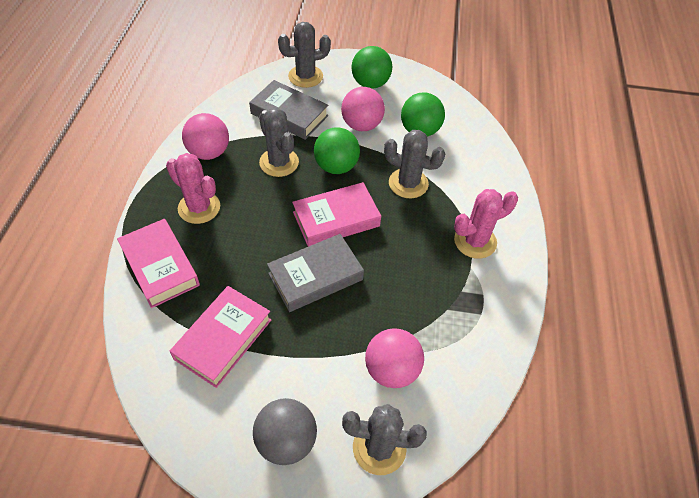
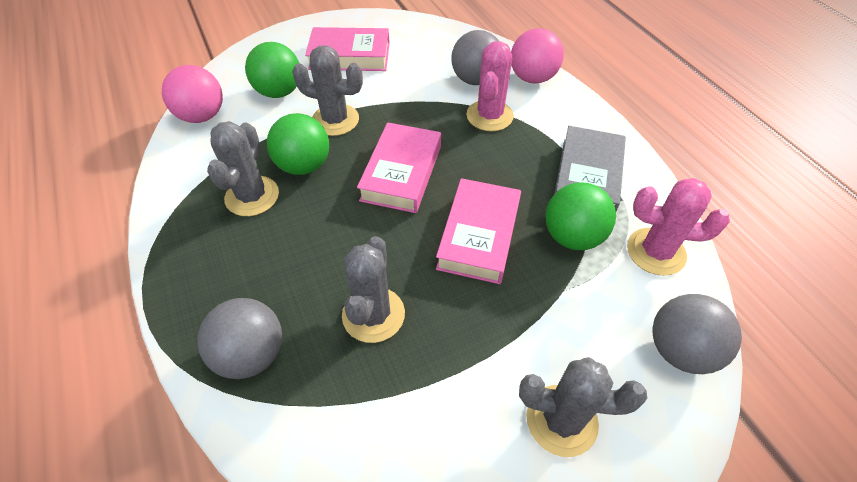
grey ball: [253,398,317,465] = 1 -> [197,298,282,379] [451,30,499,85] [652,294,742,374] = 3
grey book: [249,80,328,140] [267,234,364,312] = 2 -> [554,126,626,211] = 1
pink ball: [182,113,229,160] [341,87,385,131] [365,328,424,388] = 3 -> [162,65,223,123] [511,28,564,84] = 2

